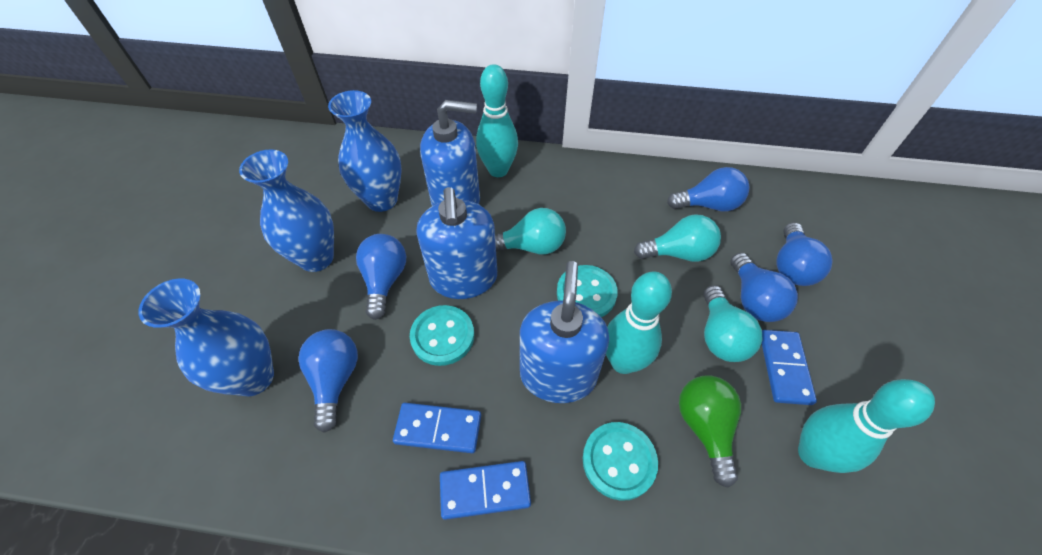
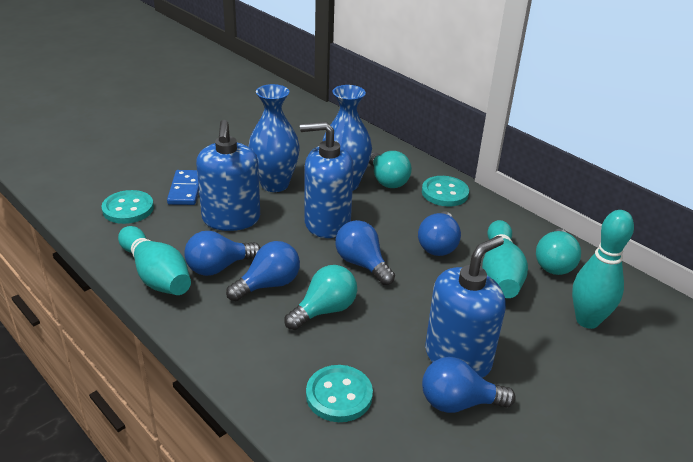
blue domino: [393,403,481,453] [440,461,531,520] [762,330,817,405] = 3 -> [167,170,199,205] = 1
blue vase: [138,279,274,396] [239,150,334,272] [328,90,401,212] = 3 -> [248,84,300,192] [322,85,372,191] = 2
green light bulb: [679,375,741,488] = 1 -> none = 0

